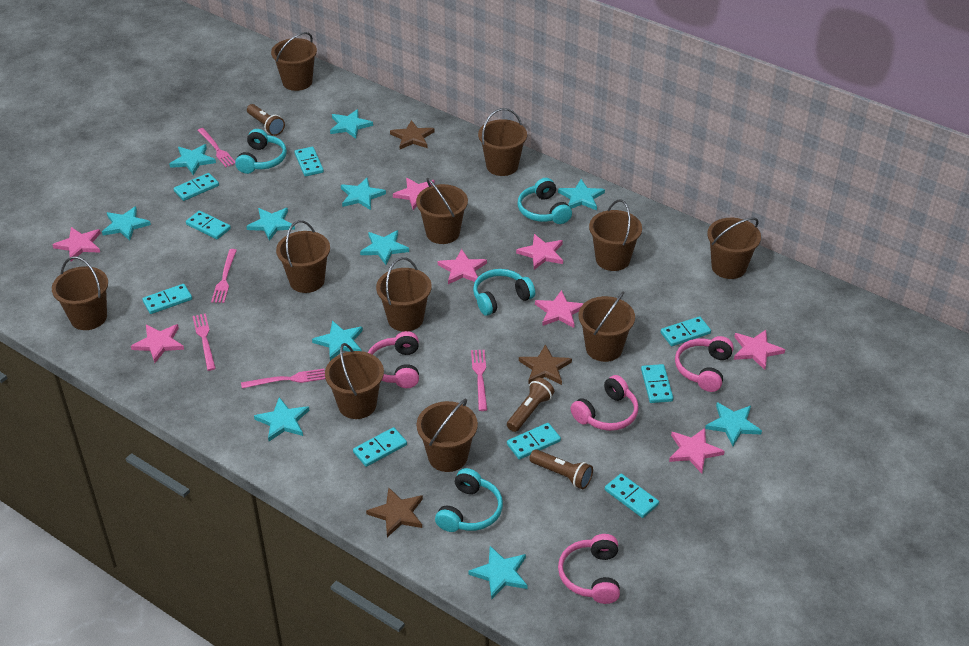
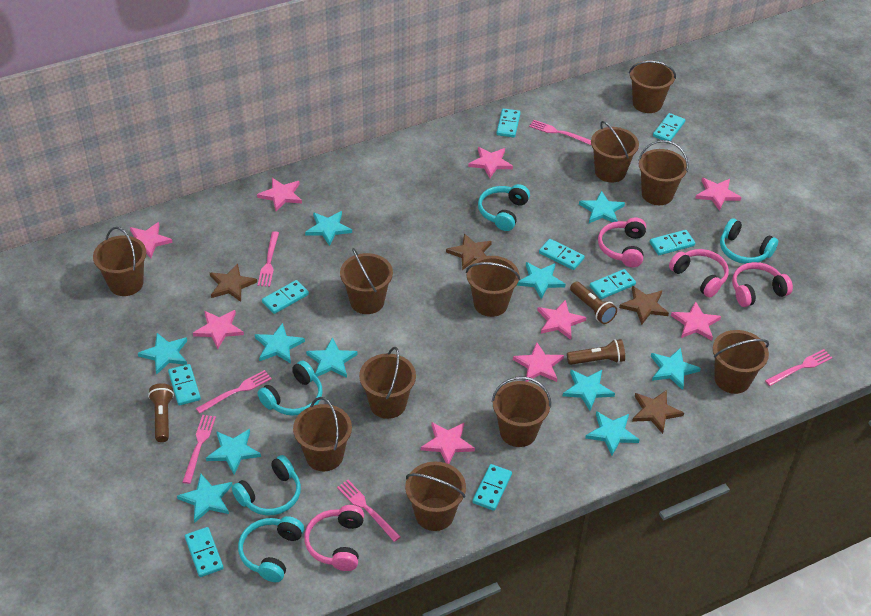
brown star: [366,488,423,537] [390,120,434,149] [519,344,572,385] = 3 -> [210,264,257,302] [446,233,492,270] [619,286,669,325] [632,390,684,434] = 4
pink fork: [193,313,216,371] [197,128,235,167] [211,249,237,303] [241,369,325,388] [471,350,487,411] = 5 -> [183,415,216,484] [196,370,272,414] [258,231,279,287] [337,480,401,542] [529,120,591,145] [765,349,832,386] = 6
pink star: [52,227,101,262] [131,324,184,363] [393,178,435,210] [438,249,487,284] [516,234,563,270] [535,290,584,328] [669,428,725,473] [734,330,785,370] = 8 -> [130,222,172,258] [193,310,244,349] [257,178,302,211] [421,422,475,464] [468,147,513,178] [513,342,564,382] [537,300,586,340] [671,301,721,340] [695,178,741,211] = 9
turquoise headphones: [235,129,287,174] [435,468,503,532] [473,269,535,316] [518,178,572,224] = 4 -> [232,455,301,515] [238,516,304,582] [257,360,323,416] [478,184,530,231] [720,218,778,264] = 5

